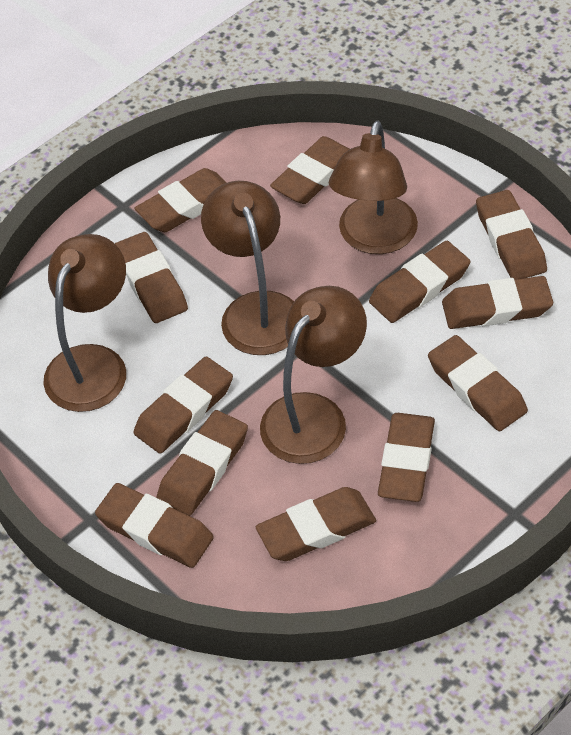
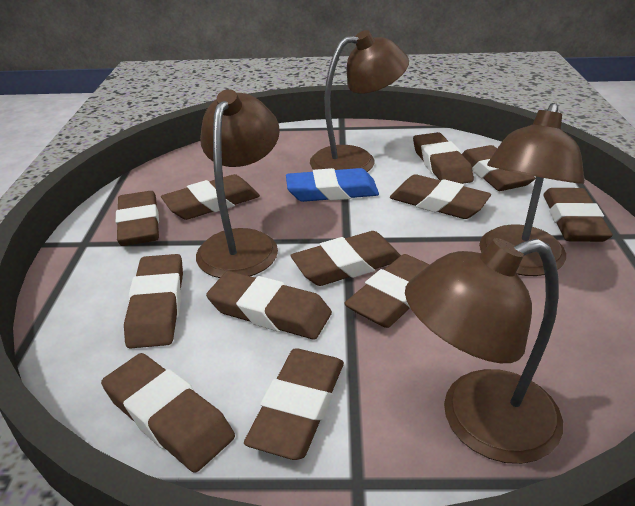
blue eraser: none = 0 -> [286,168,379,202] = 1

